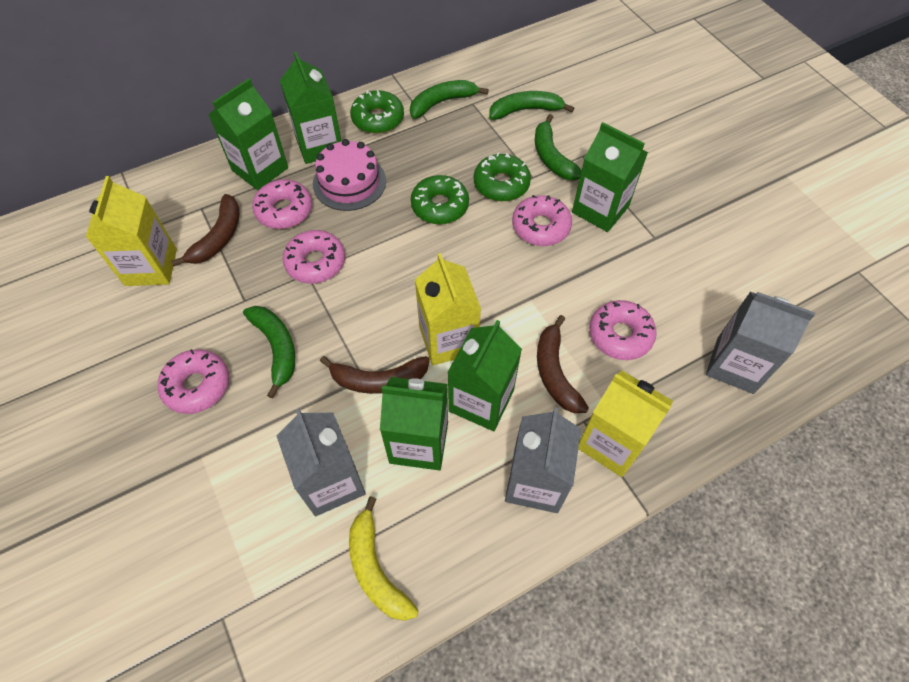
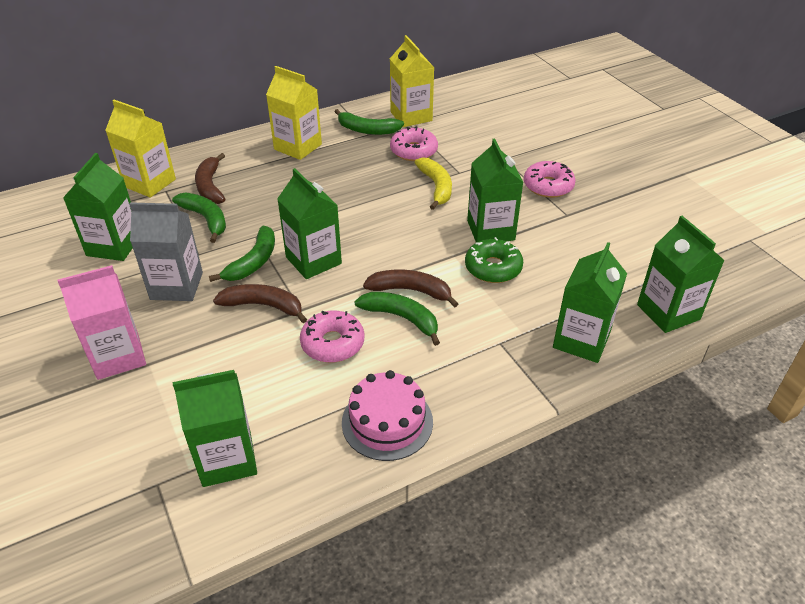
green carton: [209,78,288,190] [280,52,342,164] [380,377,448,470] [447,320,522,431] [572,122,648,232] = 5 -> [63,153,133,261] [173,370,257,487] [277,168,342,279] [467,139,524,242] [553,242,627,363] [637,216,725,333] = 6
green donut: [350,90,404,134] [411,175,469,224] [474,153,531,201] = 3 -> [465,237,523,283] = 1
grey carton: [277,409,366,516] [505,407,581,513] [706,292,815,394] = 3 -> [129,202,203,301] = 1
pink carton: none = 0 -> [57,265,146,380] = 1
pink donut: [158,349,229,414] [252,180,312,229] [283,230,345,284] [512,195,572,246] [589,300,657,360] = 5 -> [300,311,364,363] [390,126,438,161] [524,161,576,198] = 3

